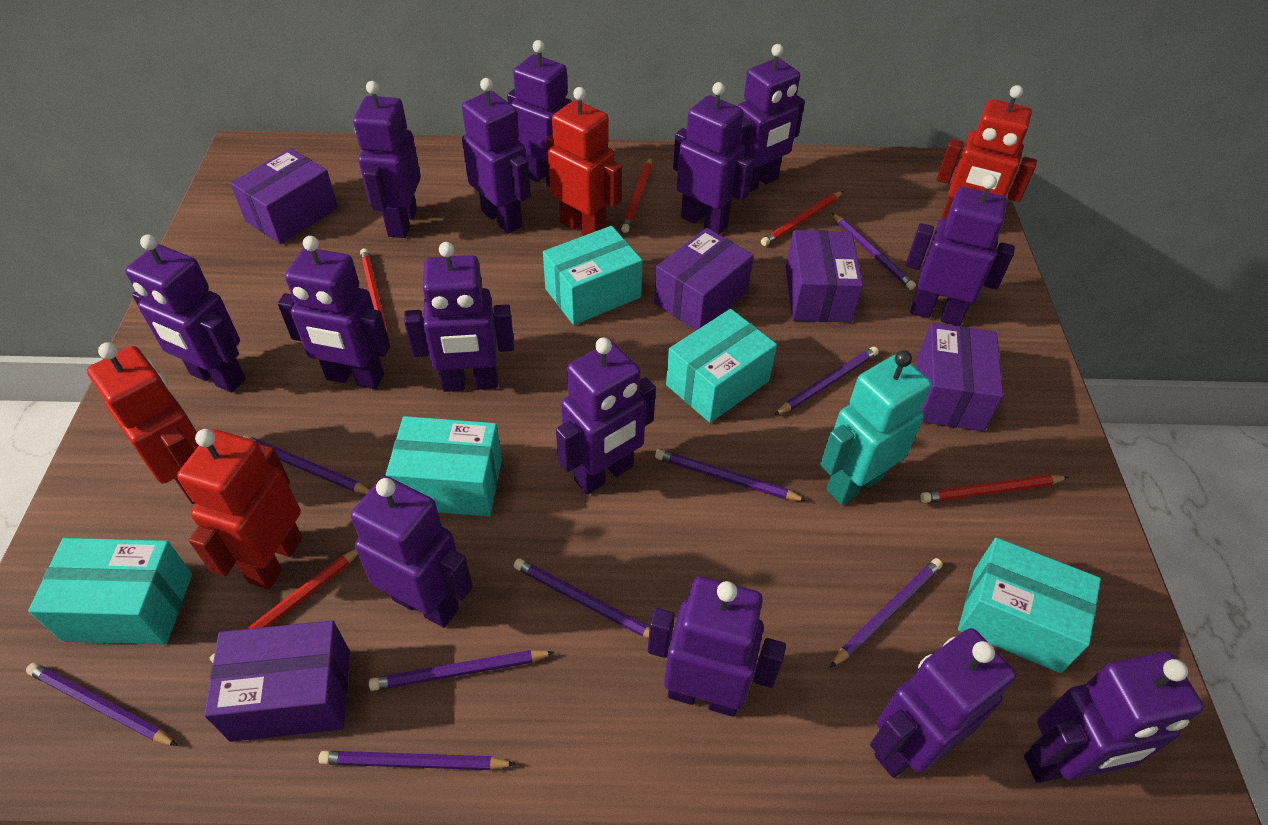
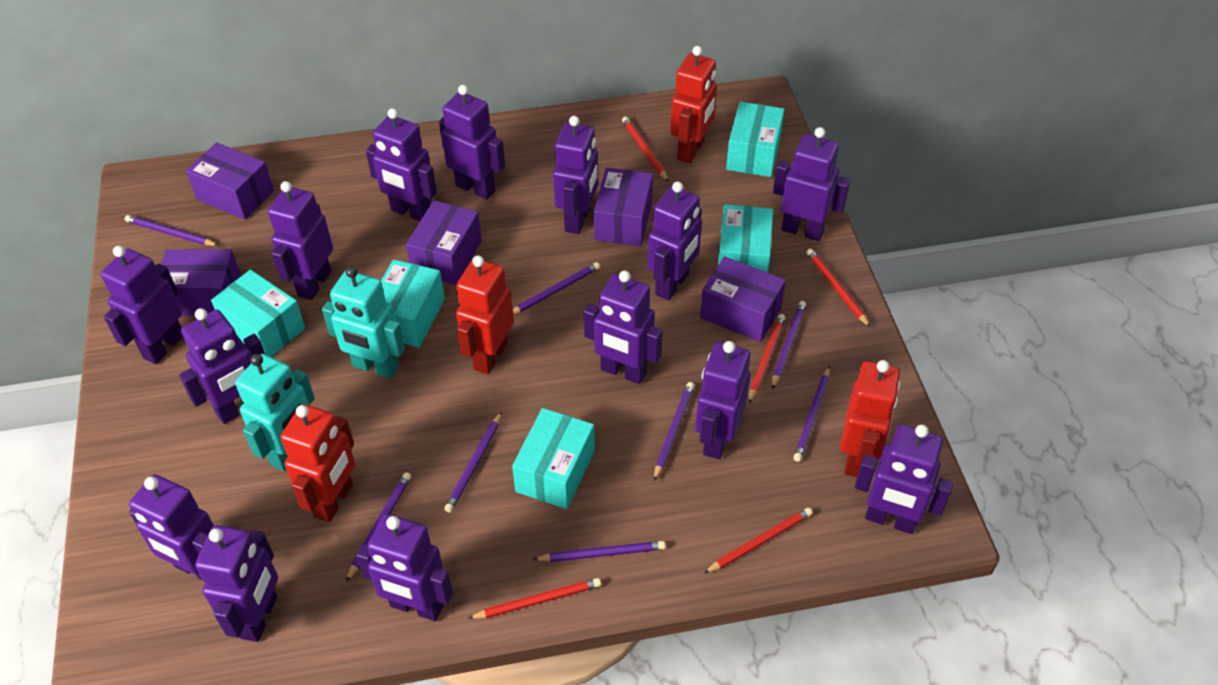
purple pencil: [26,663,178,746] [243,435,370,494] [319,751,516,770] [369,650,555,691] [514,558,650,638] [655,449,807,501] [774,347,879,415] [830,558,943,668] [832,213,916,290] = 9 -> [125,215,219,246] [346,472,411,582] [444,412,502,513] [513,262,600,315] [533,541,666,562] [654,382,694,481] [772,301,806,389] [793,366,830,462] = 8
turquoise robot: [820,350,931,505] = 1 -> [235,354,315,471] [322,266,405,379] = 2

